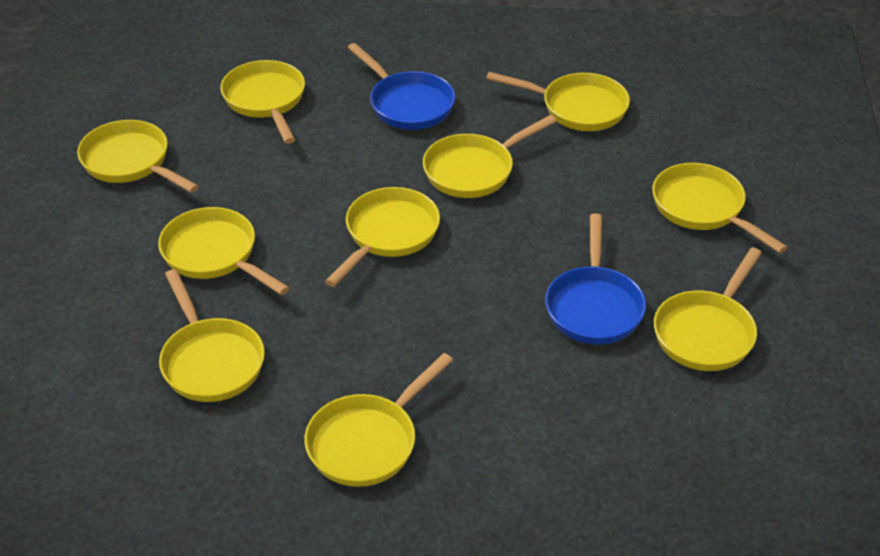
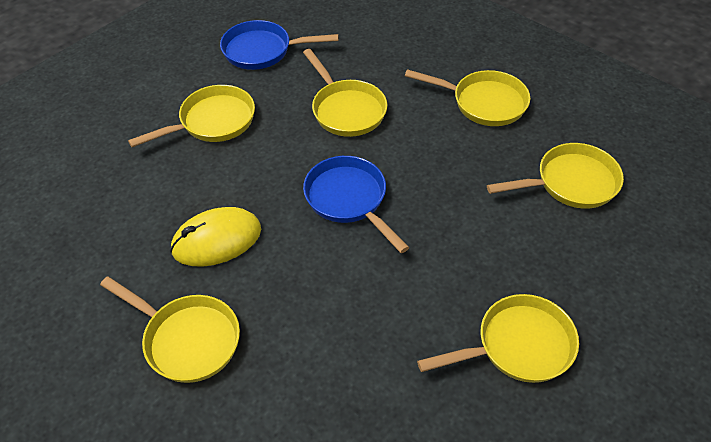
yellow mouse: none = 0 -> [170,207,261,267] = 1
yellow pan: [77,120,199,193] [158,207,289,295] [159,269,265,402] [220,60,305,144] [304,353,453,487] [325,187,440,287] [423,115,557,198] [486,72,630,131] [652,163,787,253] [654,247,762,371] = 10 -> [100,276,240,383] [128,85,255,147] [303,49,387,137] [405,69,530,126] [417,294,579,383] [487,143,624,209] = 6

